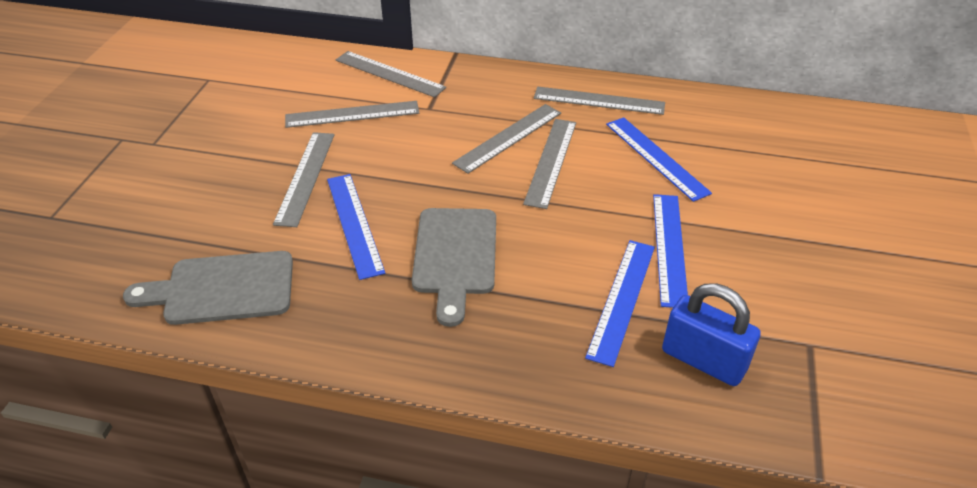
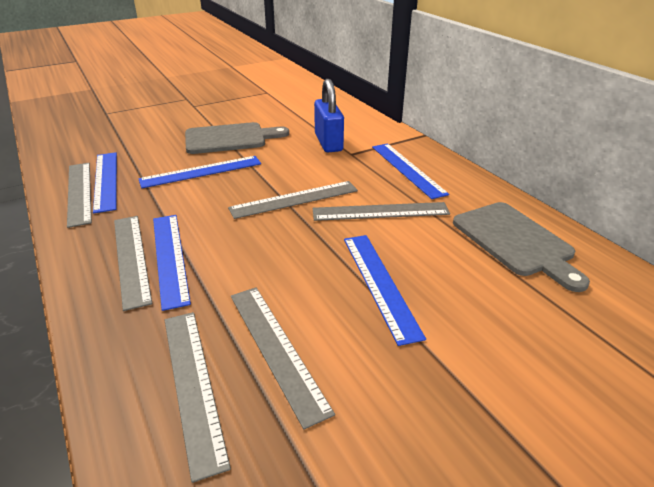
blue ruler: [327,174,385,280] [585,240,655,367] [606,117,712,202] [653,194,688,308] = 4 -> [93,152,117,213] [138,156,261,188] [153,215,191,311] [344,235,426,346] [372,143,449,199] = 5

